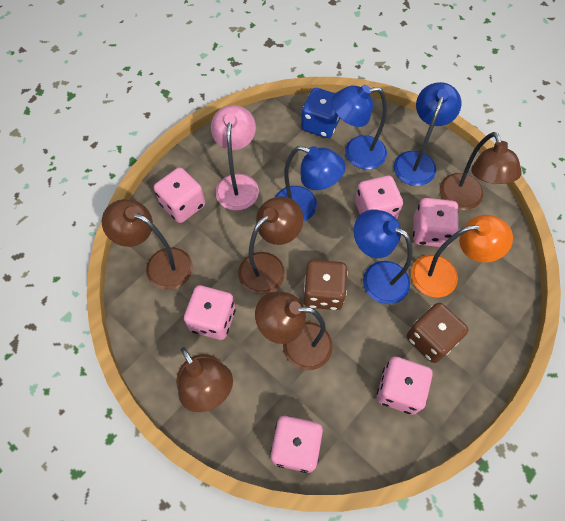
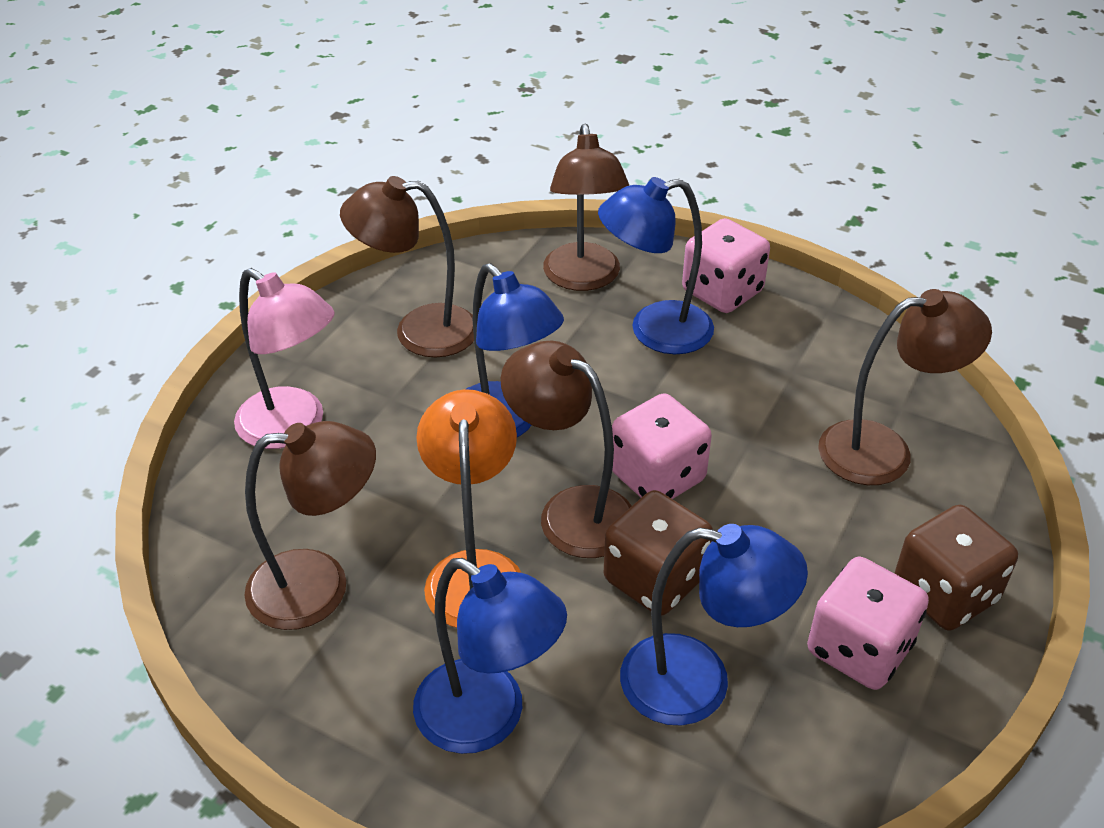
blue dice: [301,88,340,138] = 1 -> none = 0
pink dice: [154,167,205,223] [184,285,236,340] [270,416,323,473] [355,176,403,219] [377,357,433,415] [413,198,459,247] = 6 -> [612,393,712,499] [682,218,770,313] [807,557,929,690] = 3

